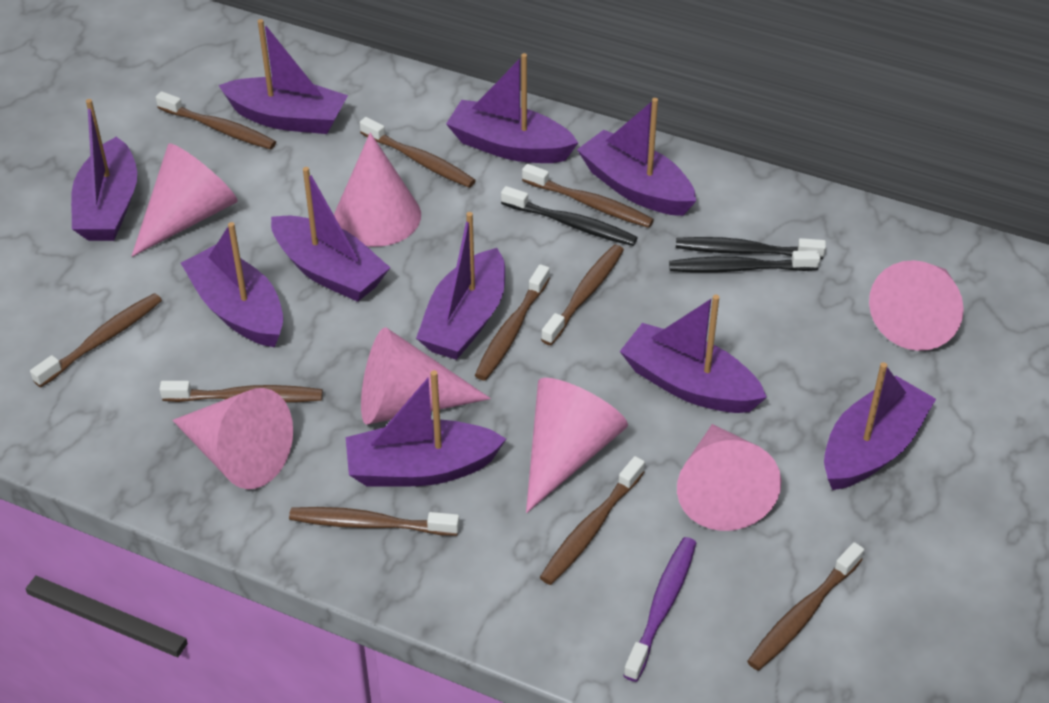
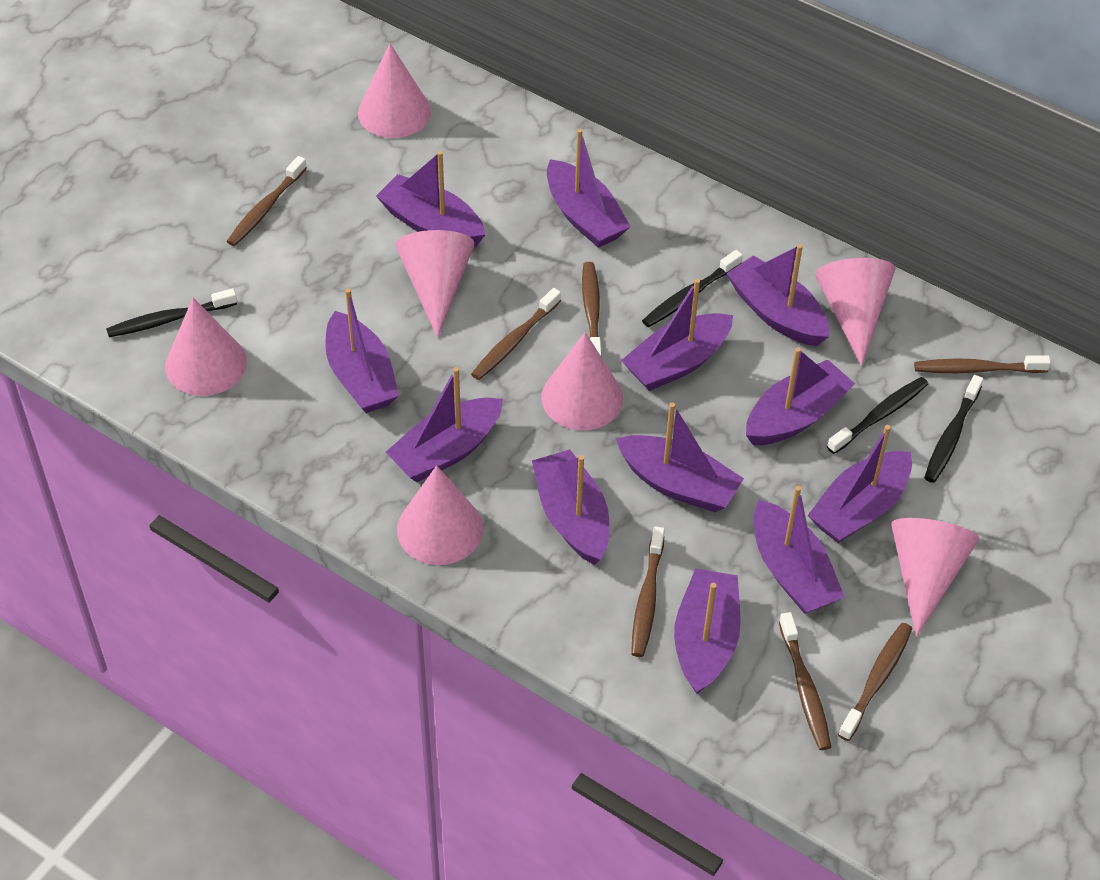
black toothbrush: [501,186,638,246] [669,251,821,273] [676,237,826,259] = 3 -> [106,288,237,337] [642,250,743,327] [827,377,928,454] [924,375,983,483] = 4
brown toothbrush: [30,293,162,387] [156,91,276,149] [159,381,323,403] [289,507,460,536] [360,117,476,188] [475,264,550,381] [522,164,654,228] [540,456,645,585] [541,245,624,345] [747,542,864,671] = 10 -> [227,156,307,246] [471,288,561,380] [582,262,602,357] [631,526,665,657] [779,612,831,750] [838,623,912,741] [914,355,1051,373] = 7
purple boat: [71,99,137,241] [181,222,283,347] [218,19,348,134] [271,167,391,302] [346,370,506,487] [416,212,505,360] [446,53,578,163] [577,98,696,216] [620,295,767,413] [824,362,936,490] = 10 -> [325,288,399,413] [376,151,486,247] [386,367,503,482] [532,449,609,565] [547,129,631,248] [616,402,744,512] [621,279,733,391] [674,568,741,694] [726,244,829,346] [746,347,855,445] [754,486,845,614] [808,425,912,543] = 12
purple toothbrush: [623,537,696,682] = 1 -> none = 0

